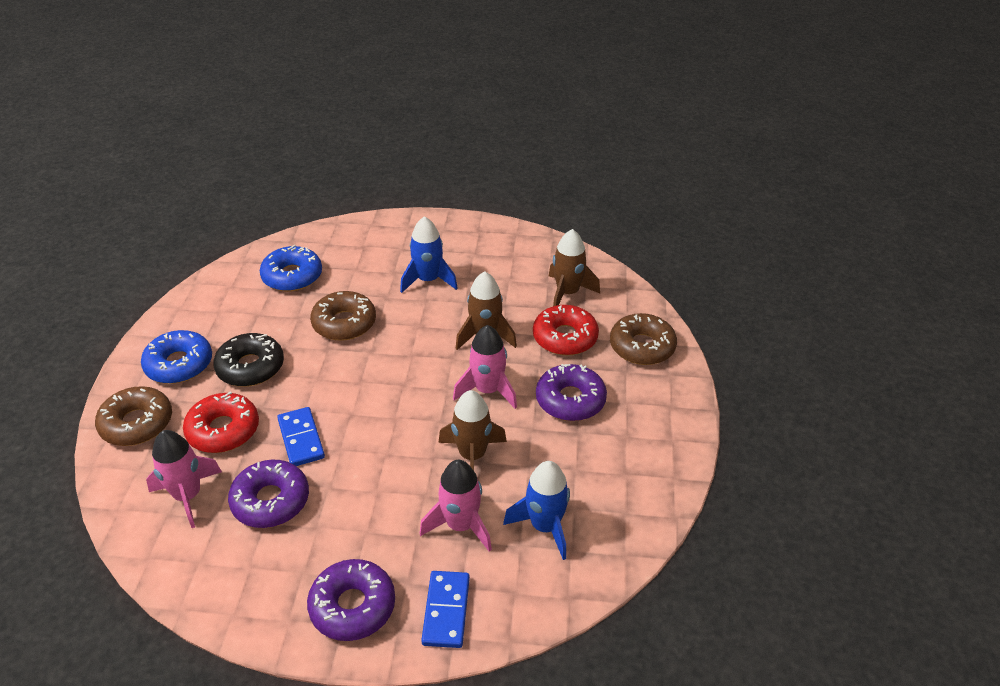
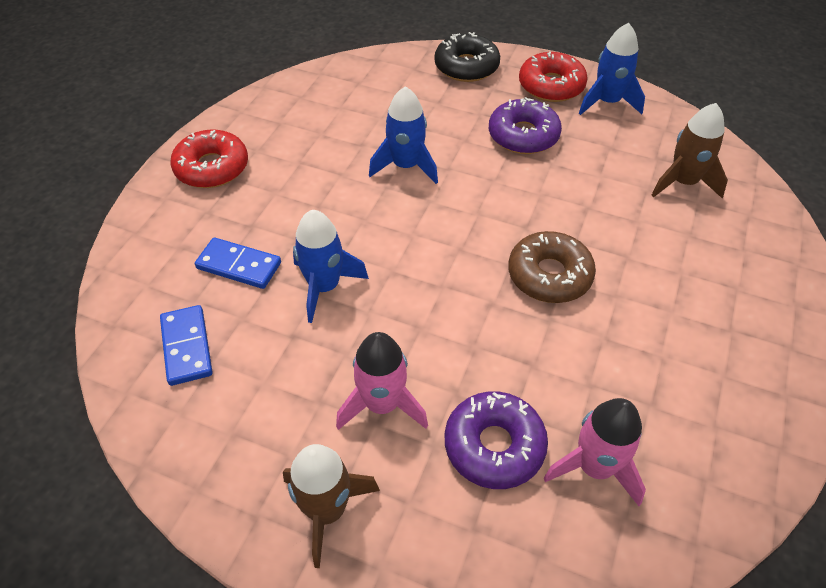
blue donut: [141,330,212,384] [260,244,322,292] = 2 -> none = 0
blue rocket: [400,216,458,293] [503,461,570,560] = 2 -> [293,210,369,323] [369,86,438,184] [579,23,645,115] = 3
brown donut: [95,386,172,446] [310,291,376,341] [610,313,677,365] = 3 -> [508,231,596,303] = 1
brown rocket: [439,390,507,470] [455,271,517,350] [549,229,600,306] = 3 -> [283,444,380,568] [651,103,728,198] = 2
pink rocket: [146,430,222,528] [420,460,492,552] [453,325,517,409] = 3 -> [336,332,428,430] [544,398,646,506] = 2
purple donut: [228,460,309,528] [307,559,395,641] [536,364,607,421] = 3 -> [445,391,548,489] [489,97,562,154] = 2

